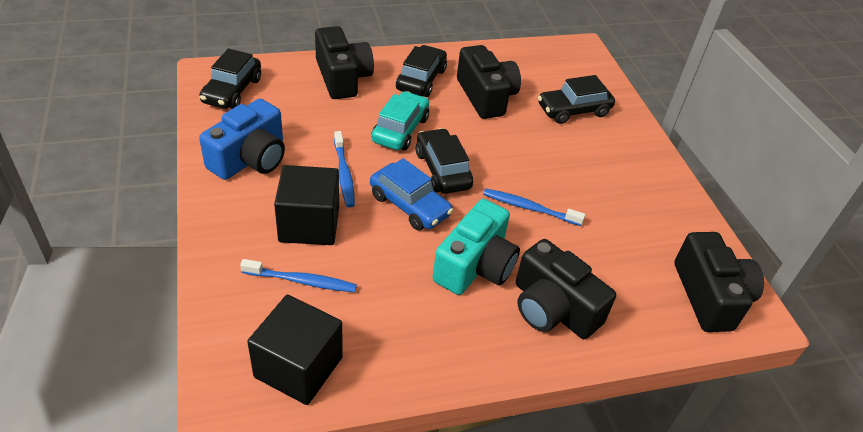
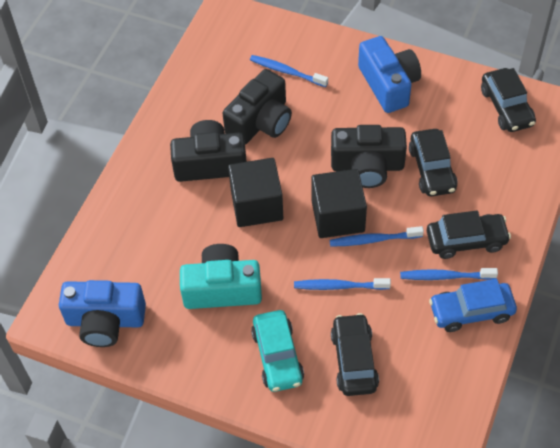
black camera: [315,26,374,99] [457,45,521,119] [516,239,616,339] [674,232,764,332] = 4 -> [170,120,247,182] [223,69,292,145] [331,125,407,188] = 3
blue camera: [199,99,285,180] = 1 -> [59,280,146,347] [358,36,421,113] = 2
blue toothbrush: [240,259,357,292] [334,131,355,207] [483,188,585,226] = 3 -> [250,55,328,87] [294,278,391,290] [330,226,424,247] [400,268,498,280] = 4

